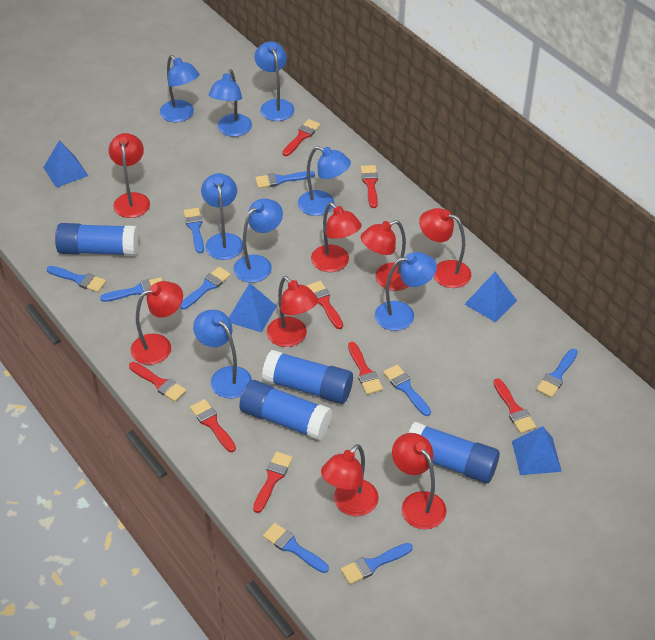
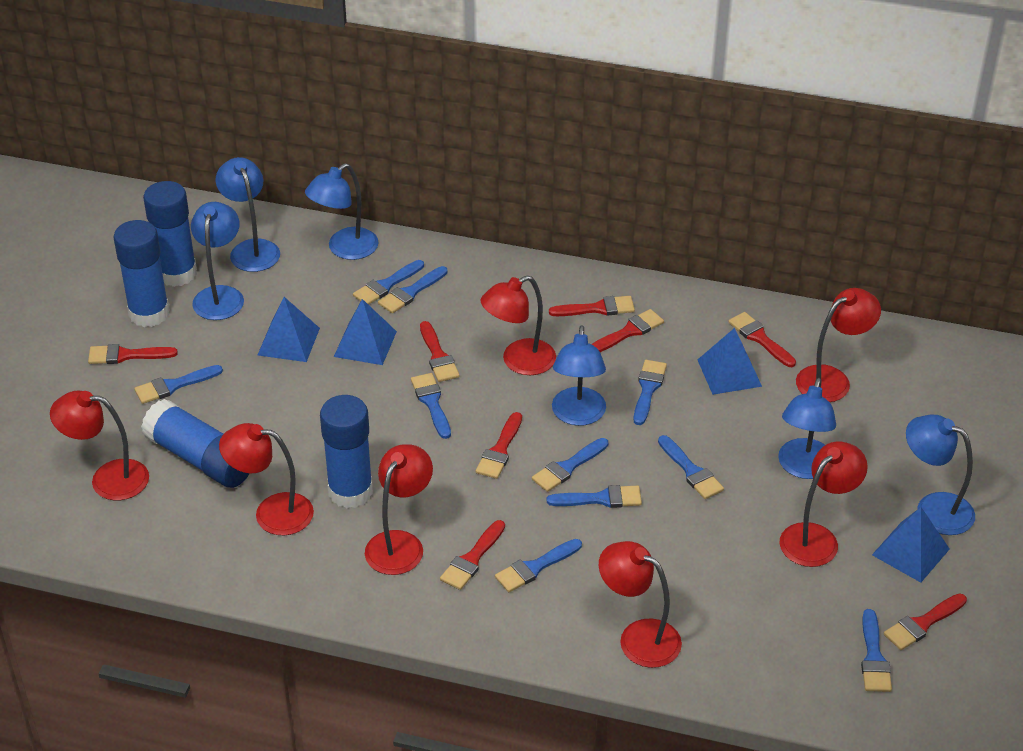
blue brush: [46,266,106,292] [100,277,163,302] [180,267,231,309] [184,208,204,254] [255,171,315,188] [263,523,329,573] [341,543,413,584] [383,365,431,416] [536,349,578,398] = 9 -> [134,365,223,404] [353,260,424,305] [378,266,448,313] [411,373,451,439] [495,539,582,592] [532,438,608,492] [547,485,642,508] [633,360,667,425] [658,435,724,499] [861,609,892,692] = 10
blue lamp: [160,55,200,122] [193,310,252,399] [201,173,243,260] [209,69,252,137] [233,199,283,283] [254,41,294,121] [298,146,351,216] [375,252,437,331] = 8 -> [191,202,244,320] [216,157,280,272] [305,163,379,260] [552,325,606,426] [778,378,836,479] [906,414,975,535] = 6
red lamp: [108,133,150,218] [131,281,183,365] [267,276,318,347] [311,202,362,272] [321,444,379,516] [361,220,409,291] [392,433,446,529] [419,208,471,288] = 8 -> [50,390,149,500] [219,423,314,535] [365,444,433,575] [481,276,556,375] [599,541,682,668] [780,441,868,567] [796,288,881,402] = 7

